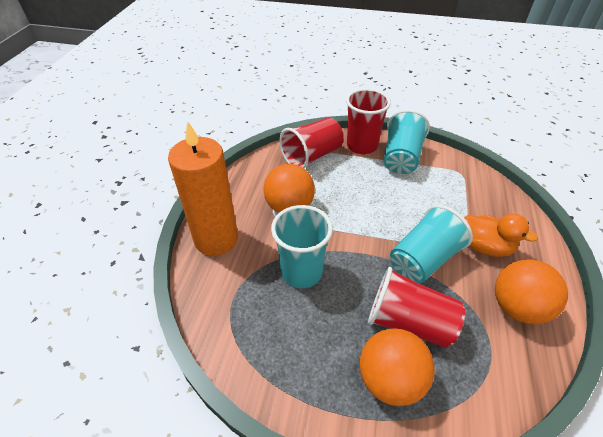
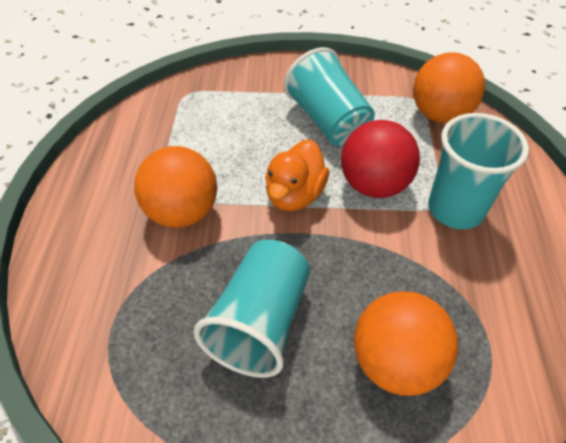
orange candle: [168,121,238,256] = 1 -> none = 0
red ball: none = 0 -> [341,120,420,198] = 1
red cup: [279,118,344,169] [346,88,391,154] [368,267,465,348] = 3 -> none = 0

